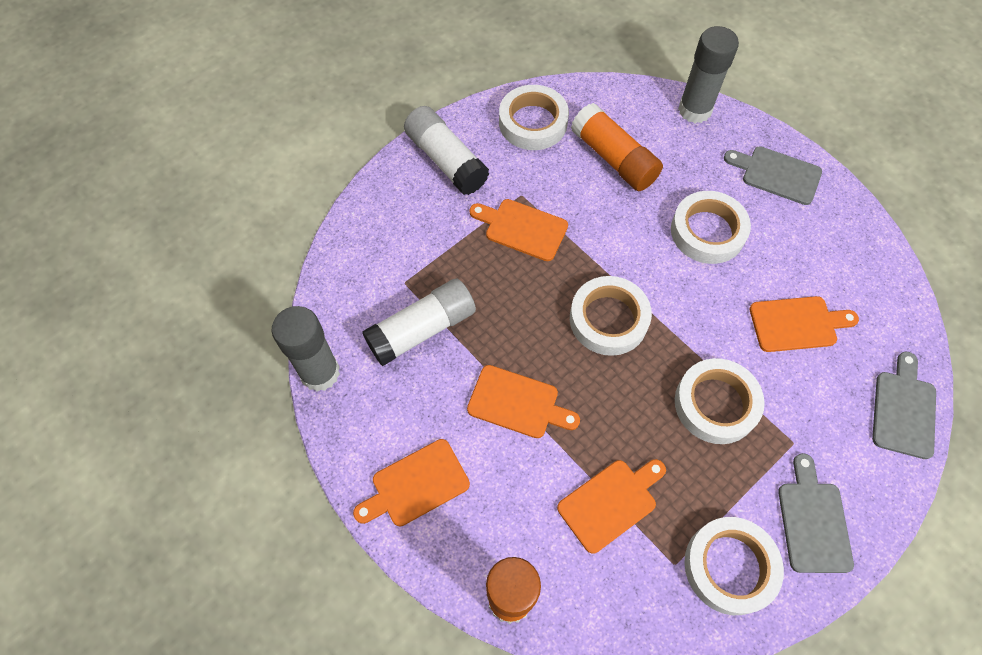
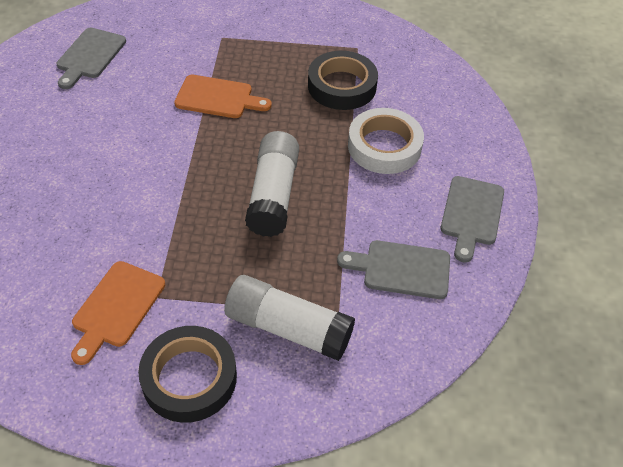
black tape: none = 0 -> [138,326,237,423] [308,51,378,110] = 2
grey glue stick: [272,306,340,391] [678,26,739,123] = 2 -> none = 0
orange cutting board: [353,439,470,526] [467,365,580,438] [469,199,568,261] [557,459,666,554] [749,296,859,352] = 5 -> [71,261,165,365] [174,75,272,118] = 2
orange glue stick: [486,557,541,624] [571,103,663,191] = 2 -> none = 0
white tape: [499,85,569,150] [570,276,652,356] [671,191,751,264] [675,358,765,444] [684,517,784,615] = 5 -> [348,108,424,174] = 1

